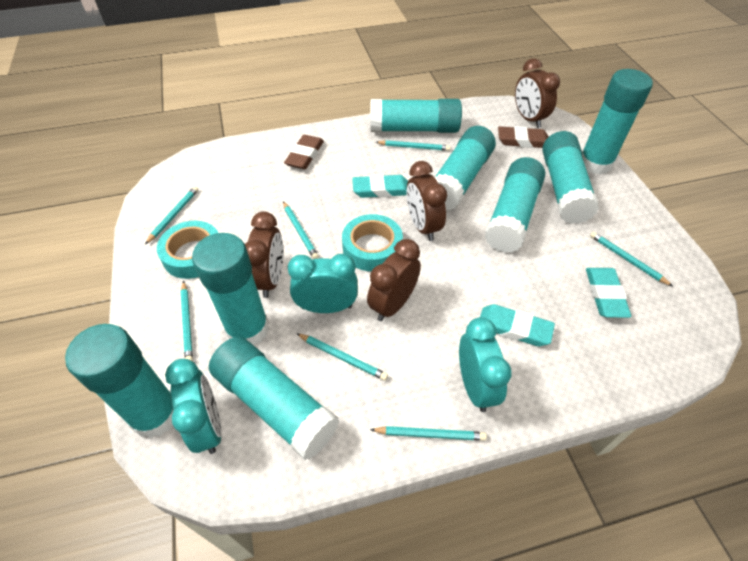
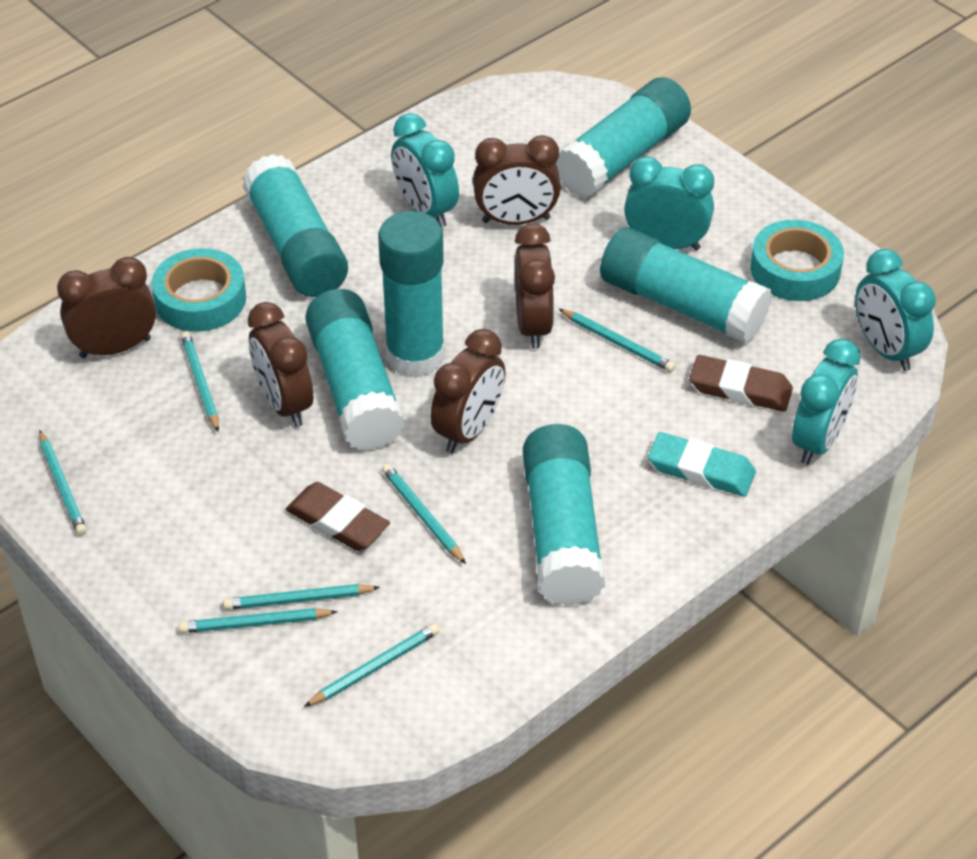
brown clock: [245,212,283,298] [367,239,421,321] [407,161,447,241] [515,58,560,128] = 4 -> [57,257,156,358] [248,302,313,427] [430,329,505,453] [473,135,561,225] [515,223,555,349] = 5
turquoise clock: [165,359,222,454] [288,254,358,313] [459,317,512,412] = 3 -> [391,113,459,227] [624,156,714,250] [792,339,861,465] [855,249,936,371] = 4
turquoise eraser: [352,174,408,198] [480,304,555,346] [586,268,632,318] = 3 -> [648,432,756,496] = 1
turquoise glue stick: [65,324,173,438] [192,233,269,345] [209,337,339,460] [371,99,462,133] [435,126,496,210] [485,157,545,253] [542,131,599,224] [582,69,653,175] = 8 -> [242,154,348,297] [305,289,405,451] [378,211,445,377] [523,424,605,606] [556,77,691,198] [600,227,772,343] = 6

